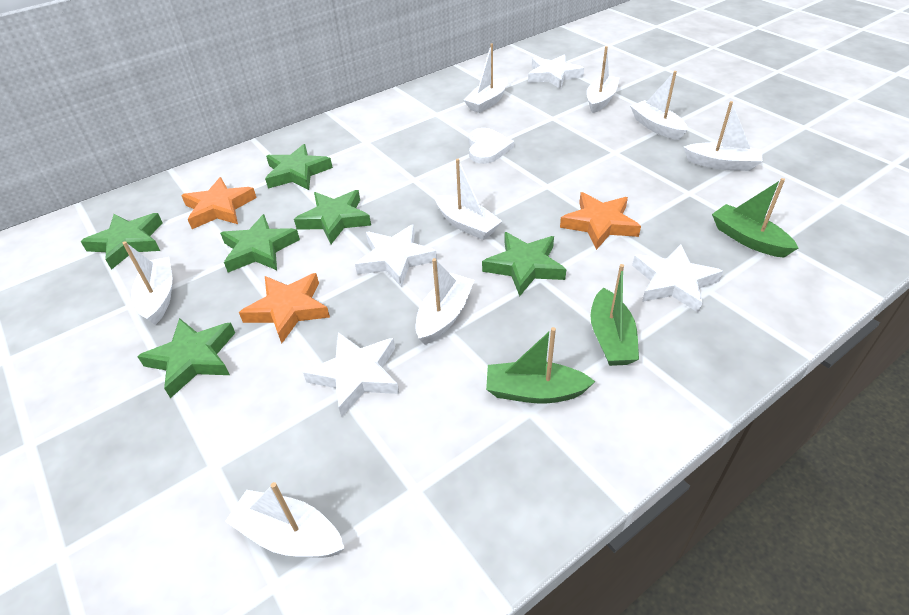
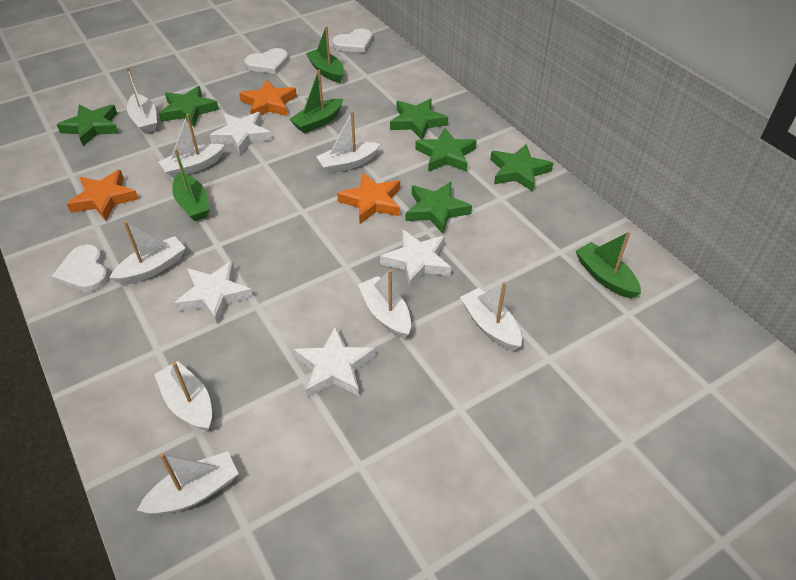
green boat: [486,327,595,404] [591,264,639,366] [712,178,798,258] = 3 -> [172,149,210,221] [289,70,343,133] [306,26,344,83] [576,231,641,298] = 4
white heart: [469,128,514,164] = 1 -> [51,244,109,292] [244,48,288,74] [332,29,372,53] = 3

